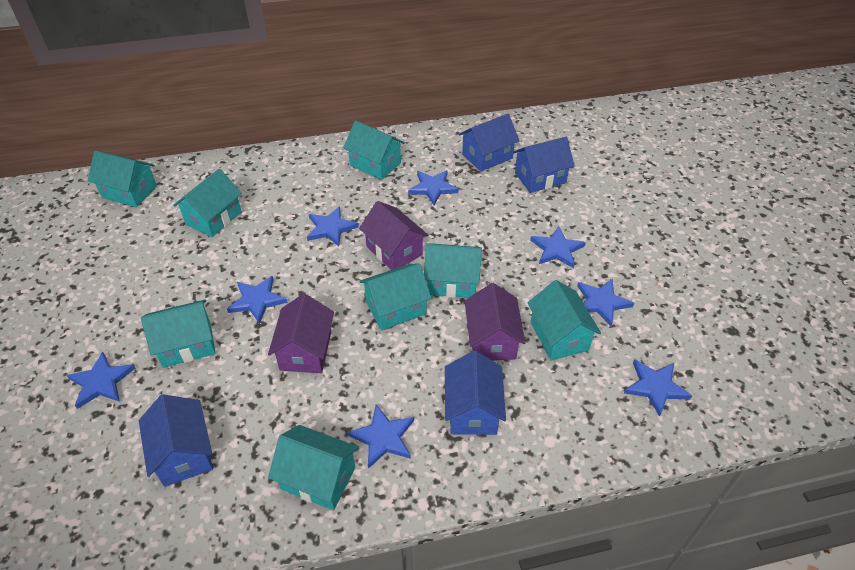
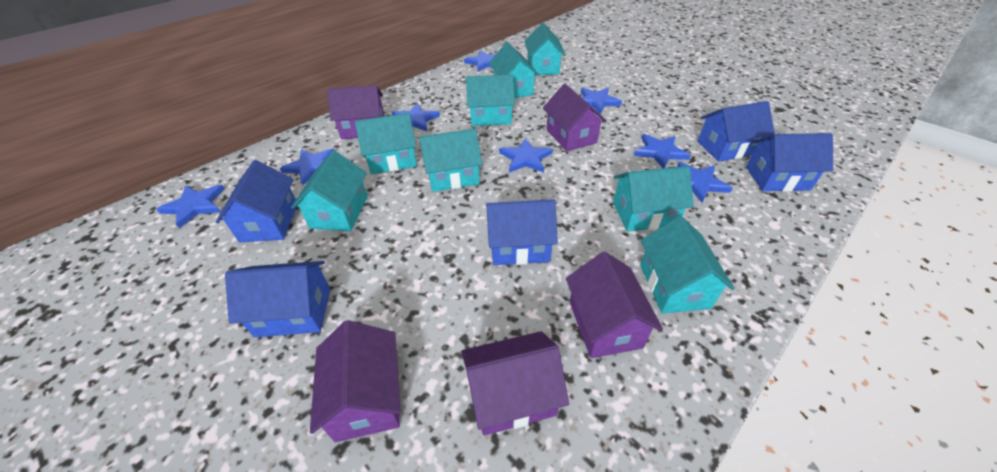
blue house: [139,394,213,487] [445,351,506,435] [459,114,519,172] [513,137,575,193] = 4 -> [216,160,297,242] [225,261,331,337] [486,199,558,265] [697,101,775,162] [746,133,833,192] = 5
purple house: [268,294,334,373] [359,201,428,270] [465,283,526,361] = 3 -> [310,320,401,442] [327,85,384,139] [461,331,569,436] [543,84,607,151] [566,252,663,358] = 5

